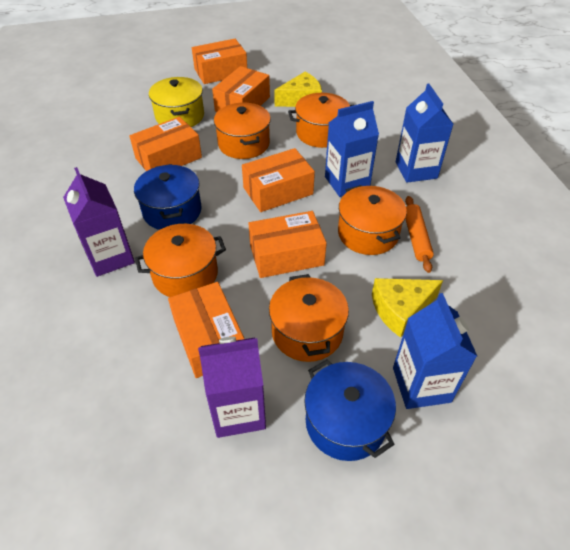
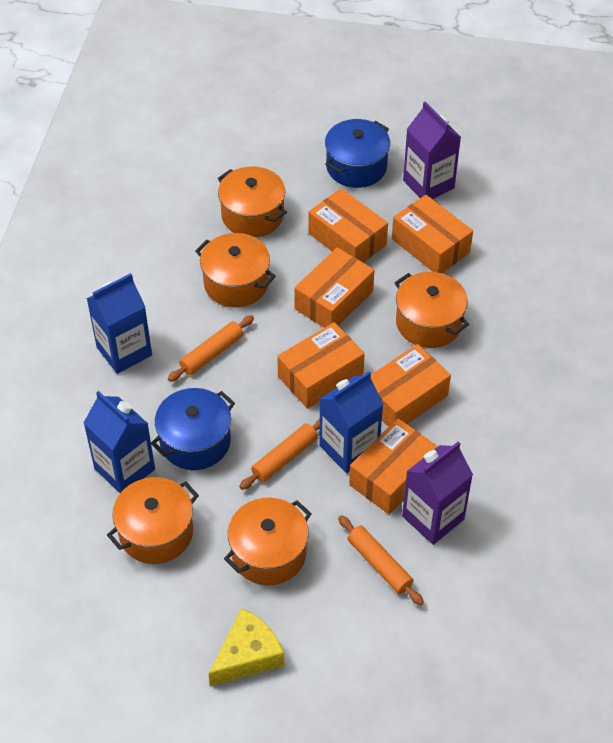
orange rolling pin: [405,196,434,273] = 1 -> [168,315,254,382] [239,418,320,490] [338,515,424,605] = 3
yellow cheese: [274,72,322,107] [372,278,443,338] = 2 -> [208,608,284,686] = 1
yellow pot: [149,77,204,127] = 1 -> none = 0

